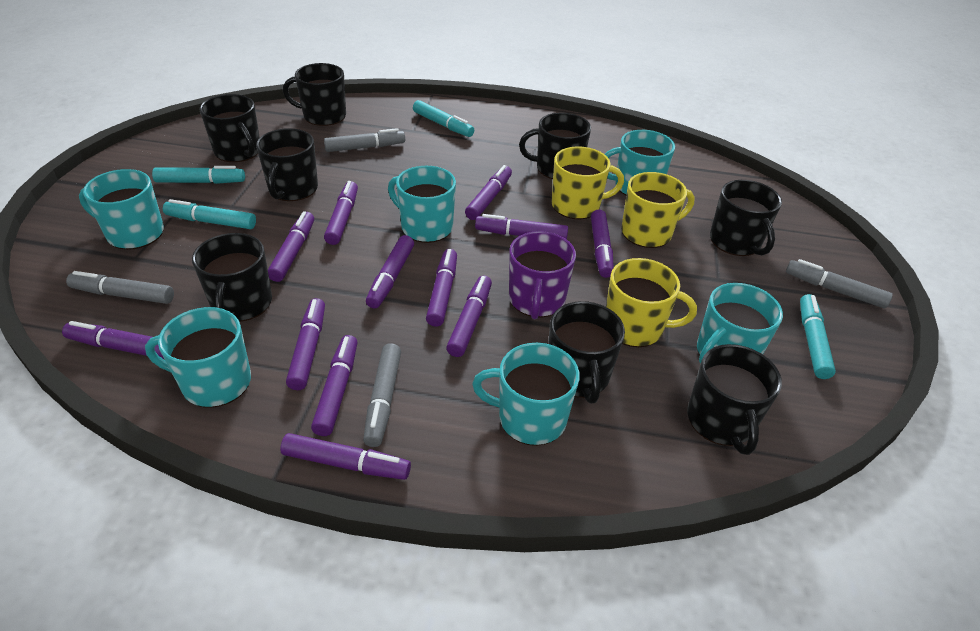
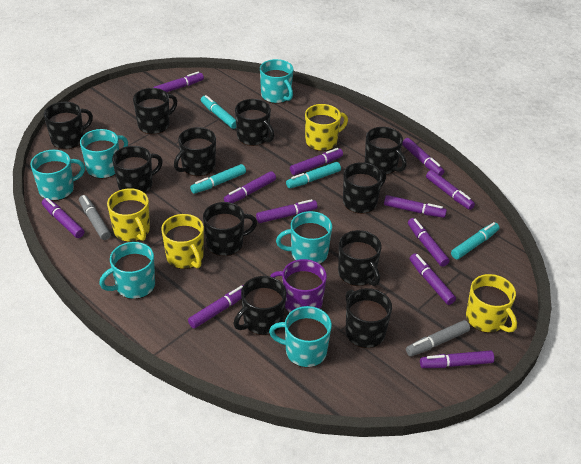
black mug: [192,233,272,322] [199,94,260,162] [256,128,318,201] [283,63,346,126] [519,113,591,179] [548,301,625,404] [687,344,782,455] [710,180,782,256] = 8 -> [44,102,93,150] [112,146,163,193] [133,88,177,134] [174,127,216,176] [203,202,257,256] [234,276,287,335] [235,99,274,146] [338,230,382,286] [343,162,386,214] [346,288,392,348] [365,127,407,175] = 11
grey marker: [66,271,174,304] [324,128,405,152] [363,343,401,447] [786,259,893,308] = 4 -> [79,195,111,240] [406,320,470,356] = 2
yellow mug: [552,146,624,219] [606,258,697,347] [621,172,695,248] = 3 -> [107,188,150,242] [161,214,204,269] [305,104,348,151] [466,274,517,333] = 4

